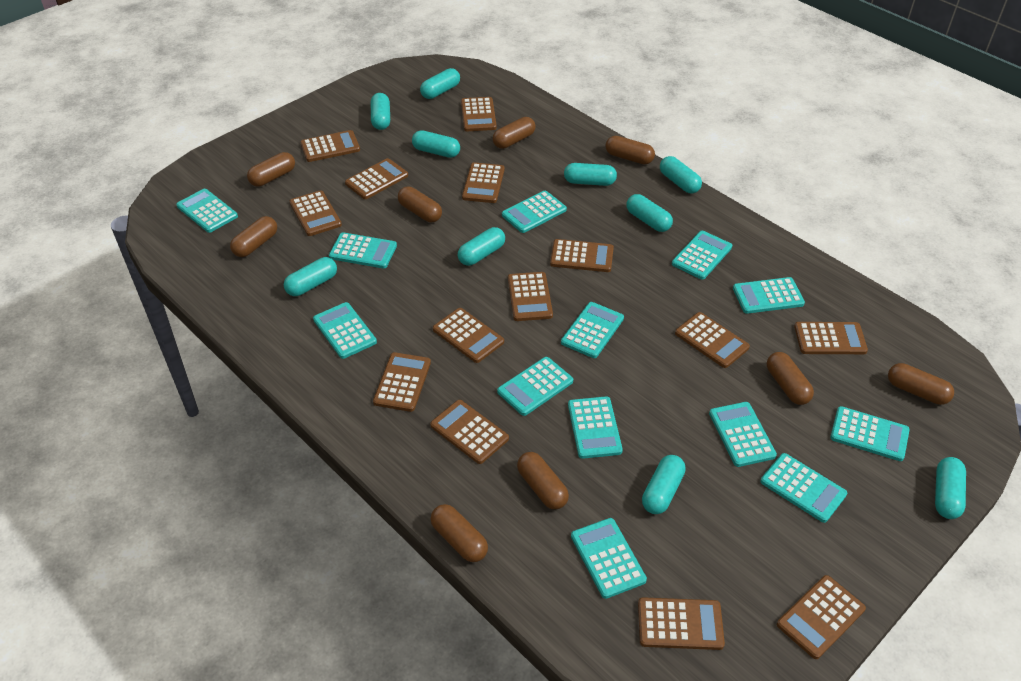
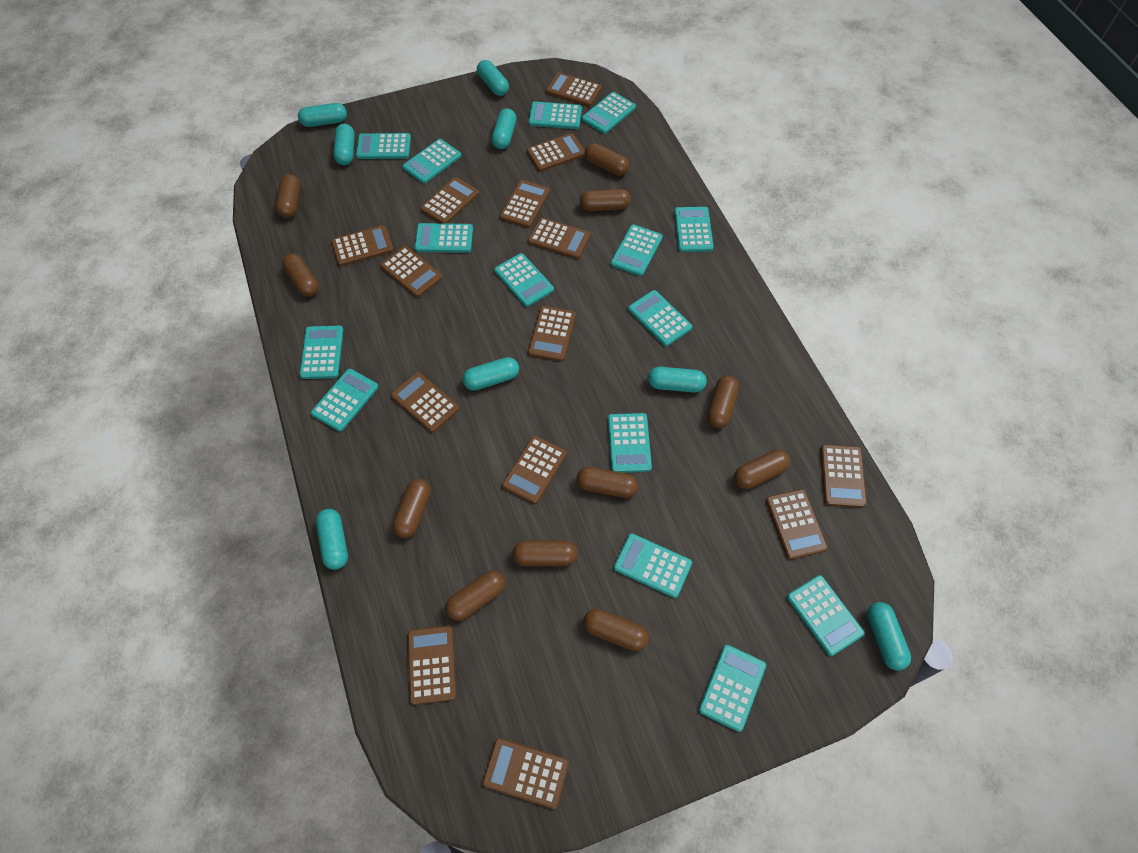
brown capsule: [230,216,277,257] [247,152,295,187] [398,186,442,222] [431,504,488,562] [493,117,536,149] [517,452,569,509] [605,136,655,164] [767,352,814,405] [888,363,954,405] = 9 -> [276,174,301,218] [282,254,319,297] [392,479,431,538] [445,570,505,621] [512,540,578,566] [576,467,638,498] [580,189,631,211] [583,609,649,651] [584,143,630,176] [707,375,739,428] [734,449,791,489] = 11
turquoise calculator: [176,189,238,233] [313,302,377,359] [329,232,397,268] [497,357,573,416] [502,191,567,233] [561,302,624,358] [568,397,623,459] [571,518,647,599] [672,231,732,280] [709,402,777,467] [733,277,805,314] [761,453,847,523] [830,406,910,461] = 13 -> [299,326,343,379] [311,369,378,432] [356,133,411,159] [403,139,461,184] [414,223,473,253] [494,253,554,307] [529,102,582,129] [582,92,636,134] [608,413,652,473] [611,224,663,276] [614,533,692,598] [628,290,692,346] [674,207,714,252] [699,645,766,732] [787,575,865,656] = 15
turquoise capsule: [284,257,337,296] [371,93,390,130] [412,130,460,158] [420,68,460,99] [458,227,505,266] [564,163,617,186] [627,194,673,232] [642,455,686,514] [660,156,702,194] [935,457,966,519] = 10 -> [298,103,347,127] [316,509,348,570] [333,124,355,165] [463,357,519,390] [477,60,509,96] [492,108,516,149] [648,367,707,392] [867,602,911,671] = 8

